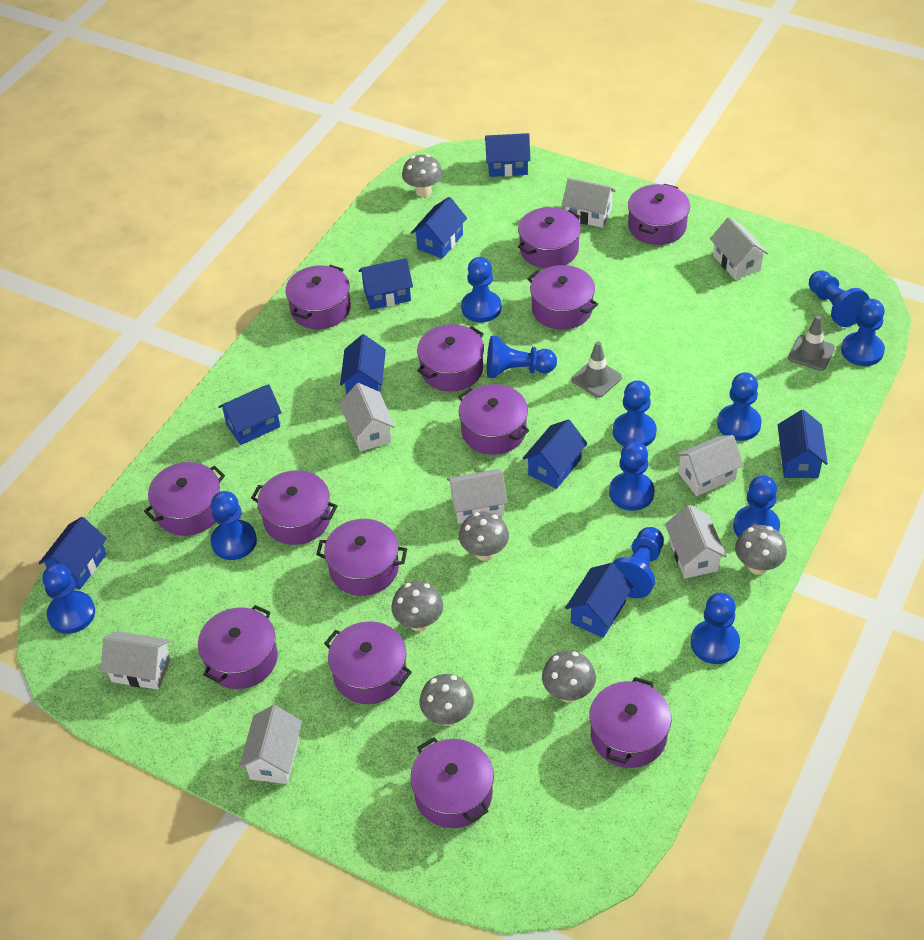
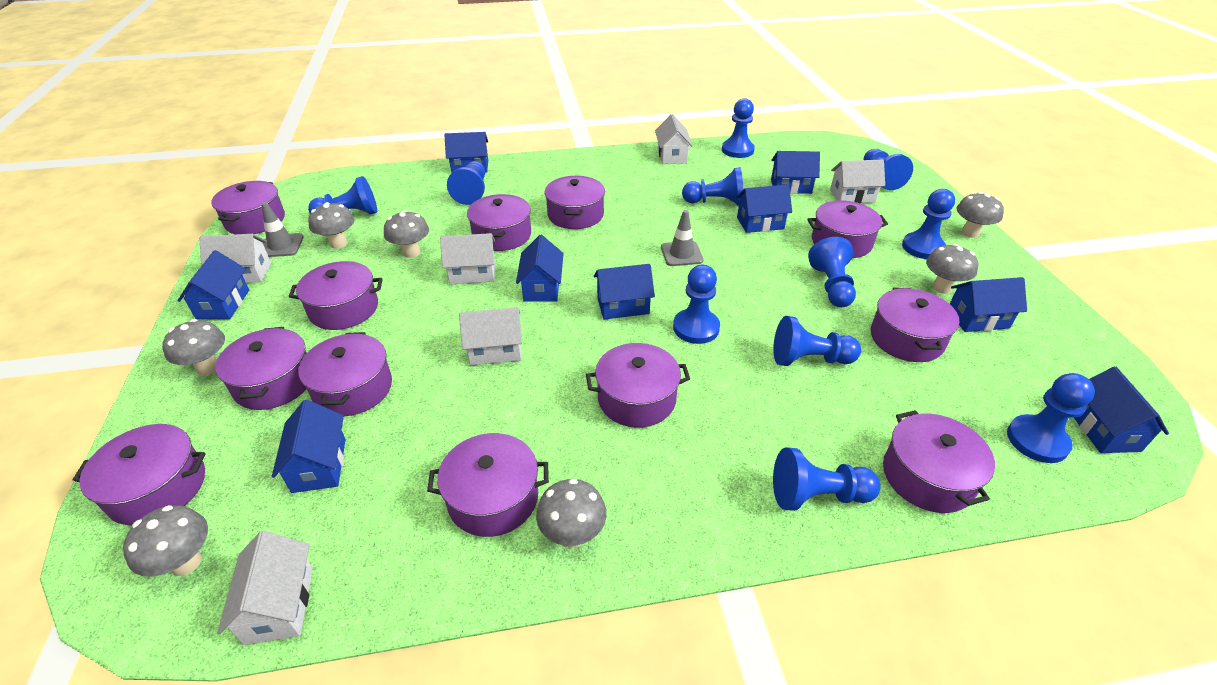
blue pawn: [42,564,95,634] [210,491,257,560] [461,257,502,322] [487,336,557,378] [609,441,654,511] [613,380,657,447] [613,527,664,598] [691,593,740,664] [717,372,762,441] [733,475,780,538] [809,270,870,327] [841,299,885,366] = 12 -> [308,176,377,215] [447,161,485,205] [673,265,720,344] [682,167,743,206] [722,98,755,158] [773,316,861,366] [773,447,881,511] [808,237,856,307] [864,149,913,190] [902,189,955,259] [1007,373,1095,463] = 11
grey mushroom: [391,581,443,631] [402,154,443,197] [419,674,474,726] [459,512,509,561] [542,651,596,702] [735,525,787,575] = 6 -> [123,505,208,577] [162,319,225,375] [308,202,355,249] [384,210,429,258] [536,479,607,548] [926,244,978,294] [957,192,1004,238] = 7
purple pot: [144,462,225,536] [198,605,278,689] [251,470,338,545] [286,265,351,329] [316,519,407,596] [324,621,412,704] [410,737,494,828] [417,324,484,392] [458,384,529,455] [518,207,581,269] [527,265,598,330] [590,677,671,768] [628,184,690,245] = 13 -> [73,424,206,526] [211,181,285,234] [215,327,307,410] [289,261,383,330] [298,332,392,416] [427,433,549,537] [467,194,531,251] [545,176,605,229] [586,343,690,428] [807,200,888,258] [871,288,959,362] [883,410,995,513] = 12
white house: [101,631,171,690] [239,705,302,784] [339,383,395,452] [447,469,508,524] [562,178,616,228] [665,505,727,578] [675,435,744,496] [710,217,769,280] = 8 -> [199,234,271,283] [217,531,313,645] [440,233,495,284] [459,307,522,365] [655,114,693,164] [830,160,885,203] = 6

